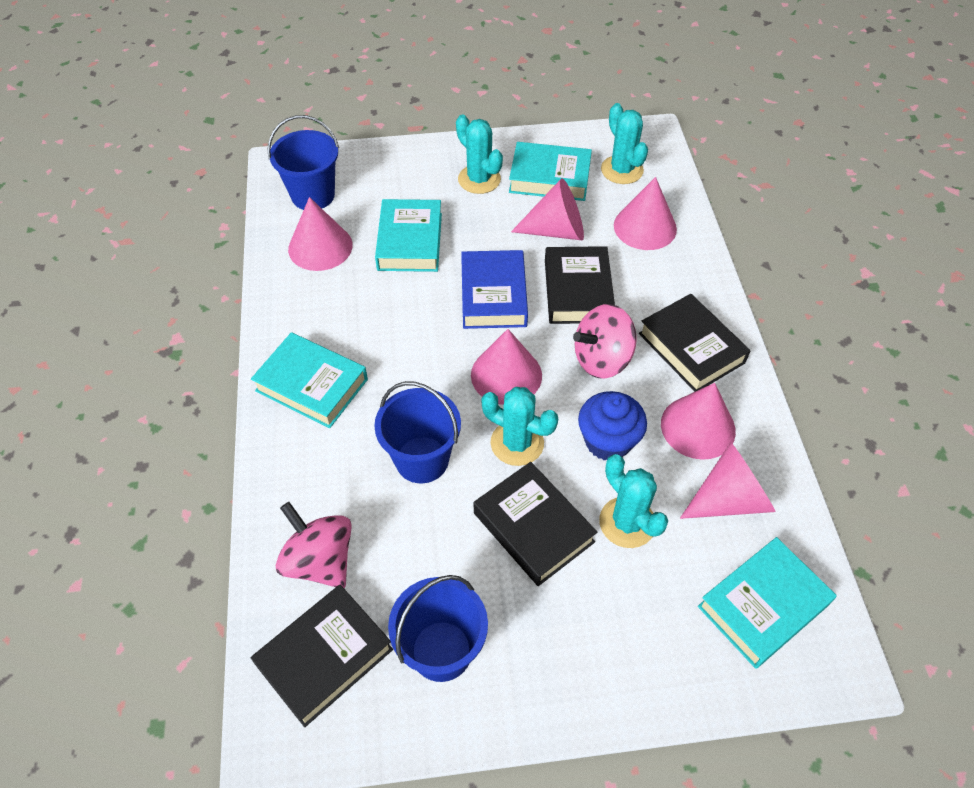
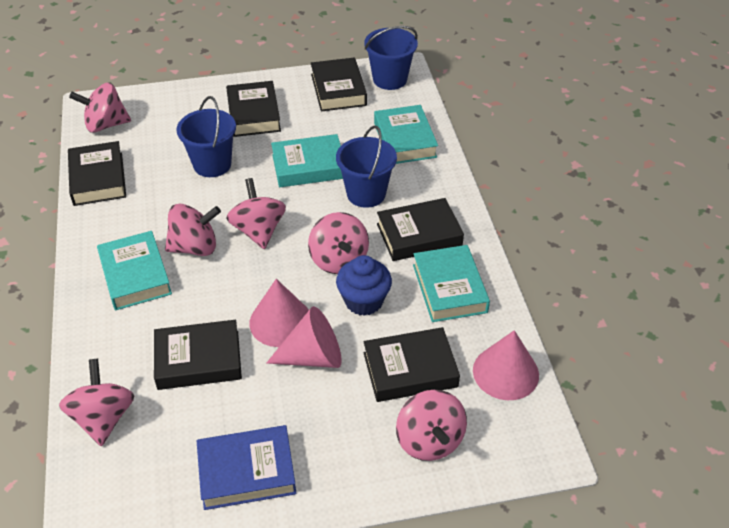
black book: [251,585,393,727] [474,462,597,586] [545,246,615,324] [639,294,750,392] = 4 -> [68,141,126,206] [154,320,242,390] [226,81,281,137] [311,57,367,111] [363,327,460,402] [377,198,464,261] = 6
pink cone: [288,197,353,271] [471,329,542,405] [511,178,584,241] [614,177,677,250] [661,383,736,460] [680,442,776,519] = 6 -> [249,279,309,347] [267,306,342,368] [473,330,539,400] = 3
pink spinning top: [275,502,352,588] [573,304,637,379] = 2 -> [59,359,134,446] [69,82,131,133] [165,204,221,256] [226,178,286,249] [308,212,369,274] [396,390,467,461] = 6
turquoise cactus: [456,115,503,194] [481,387,558,466] [599,454,668,548] [601,103,648,184] = 4 -> none = 0

